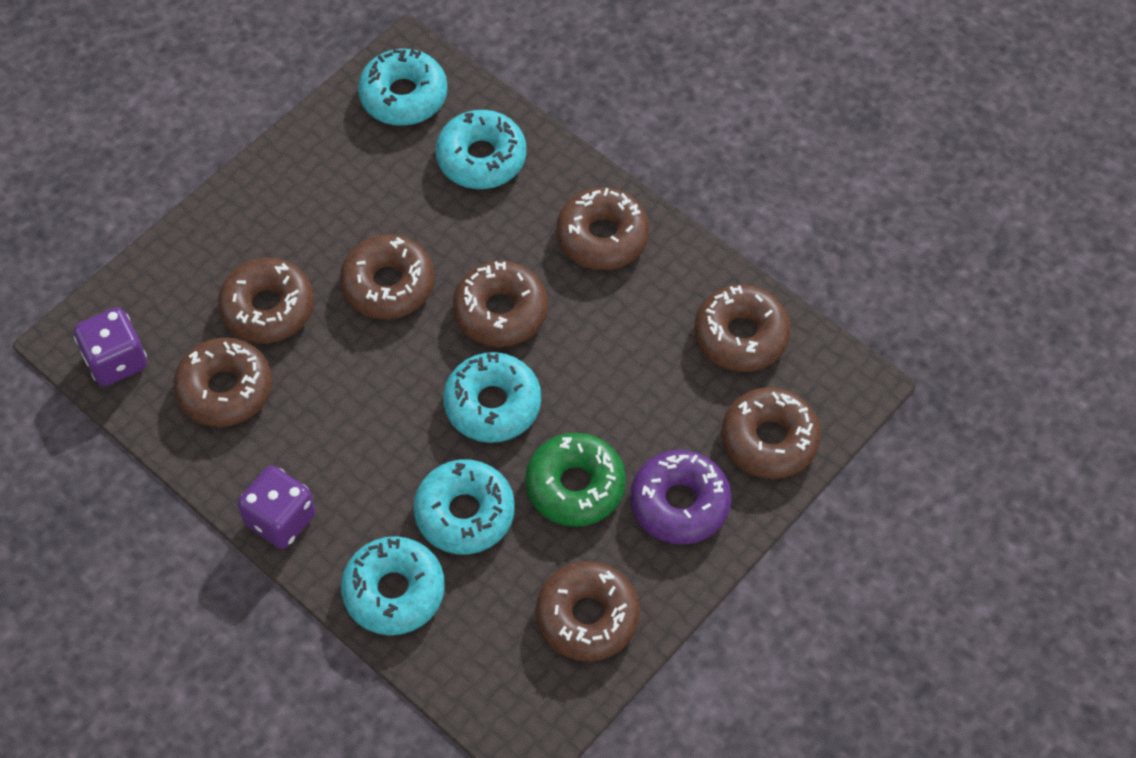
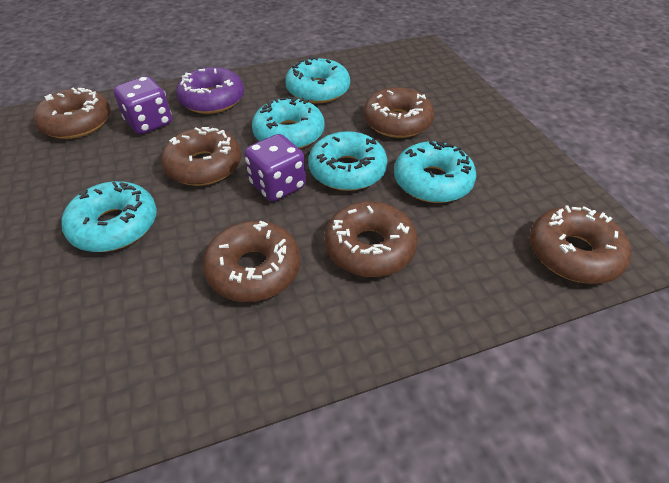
brown donut: [173,337,272,427] [218,258,314,343] [340,234,435,319] [453,261,548,347] [536,561,640,662] [556,187,649,270] [694,285,791,372] [721,387,821,479] = 8 -> [33,87,111,139] [161,127,241,186] [203,221,300,302] [325,201,418,277] [364,87,435,138] [530,206,631,284] = 6
green donut: [525,433,626,527] = 1 -> none = 0

